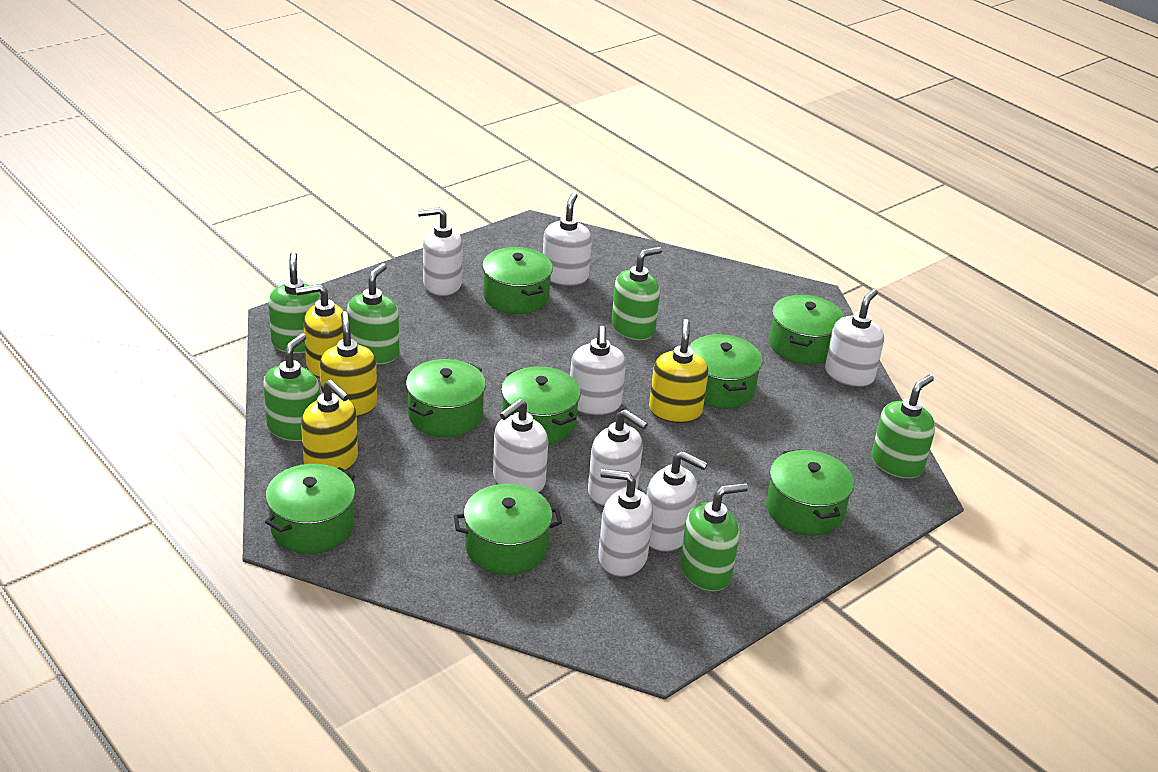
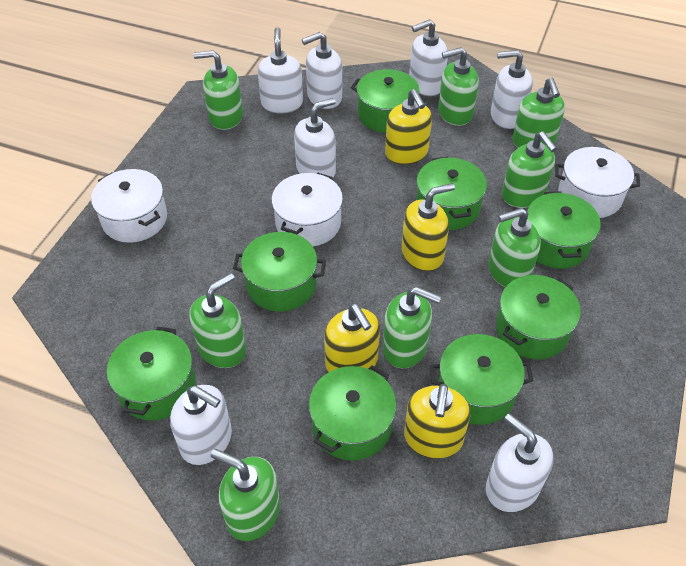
green soap dispenser: [263,333,320,441] [268,252,321,353] [347,263,399,364] [611,247,662,340] [680,483,748,591] [871,375,935,479] = 6 -> [190,273,246,368] [193,50,243,130] [211,449,280,541] [383,287,441,368] [438,47,479,126] [488,208,541,287] [502,131,557,208] [512,77,565,148] = 8
white pot: none = 0 -> [91,169,167,243] [271,172,343,247] [555,147,640,218] = 3
white soap dispenser: [418,207,463,296] [493,399,548,493] [543,192,592,286] [570,326,626,415] [588,409,648,506] [598,469,653,577] [647,451,708,552] [825,289,884,387] = 8 -> [170,385,232,465] [258,27,303,113] [294,98,336,177] [302,32,342,109] [409,19,448,96] [486,413,553,512] [491,50,533,129] = 7

